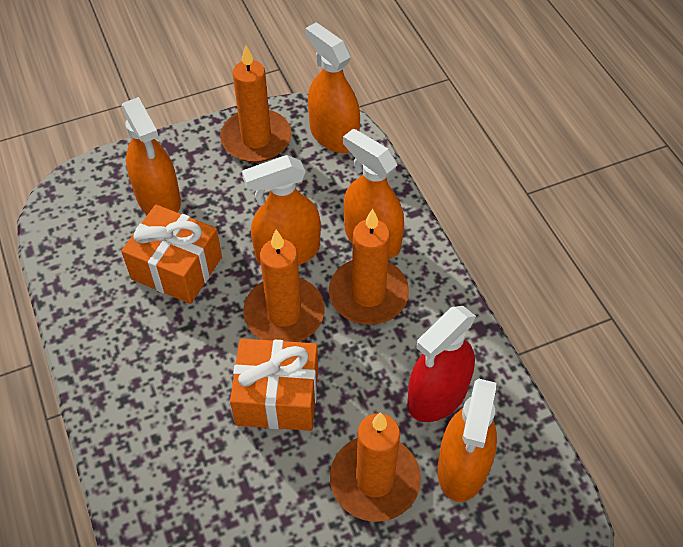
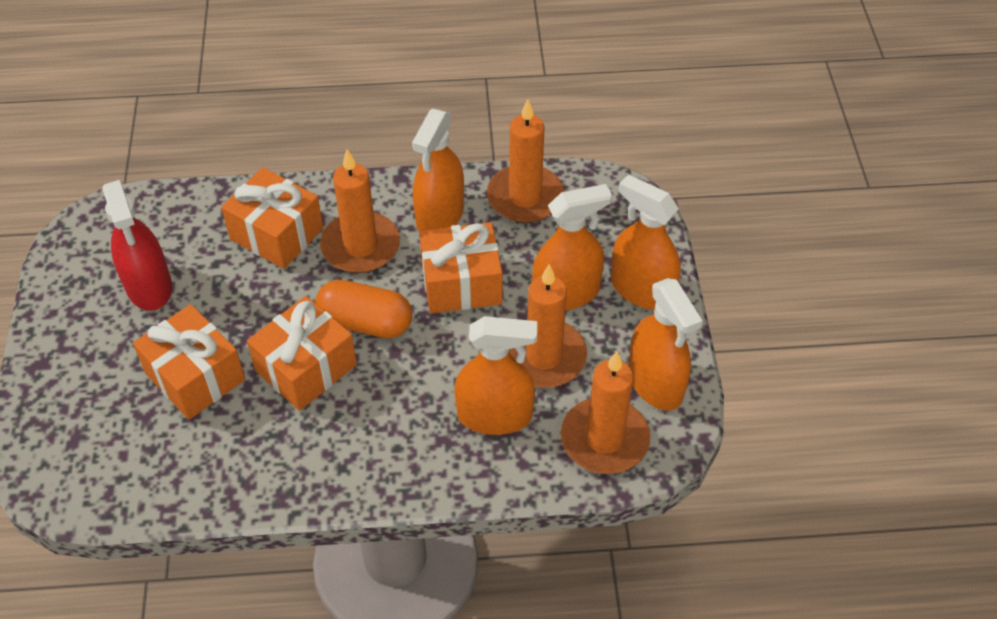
orange capsule: none = 0 -> [315,280,412,338] = 1
orange gift: [121,205,222,304] [230,339,318,431] = 2 -> [133,304,245,420] [221,167,323,269] [247,296,357,411] [419,222,502,313] = 4

